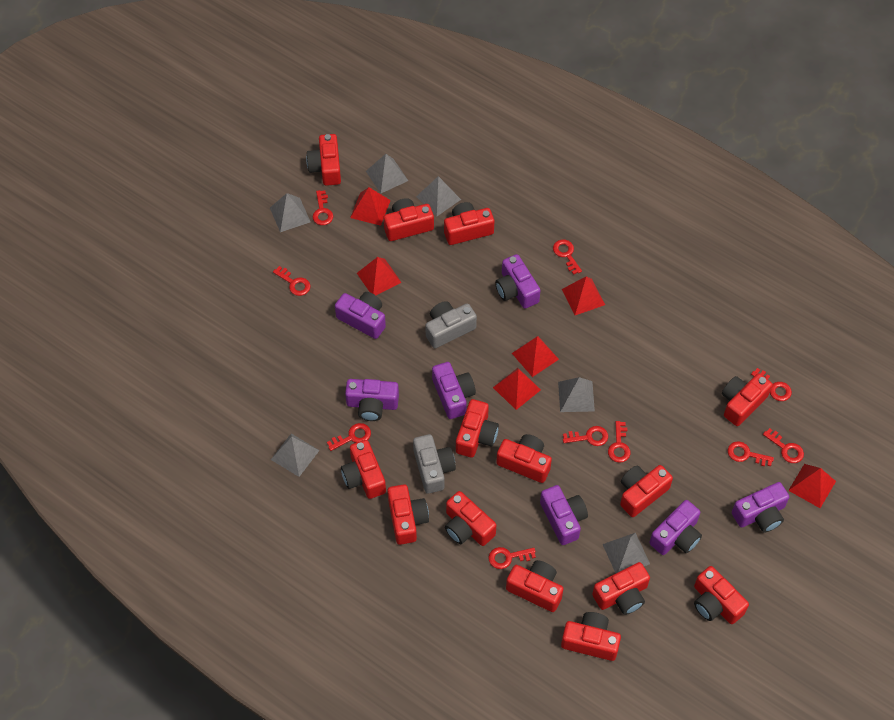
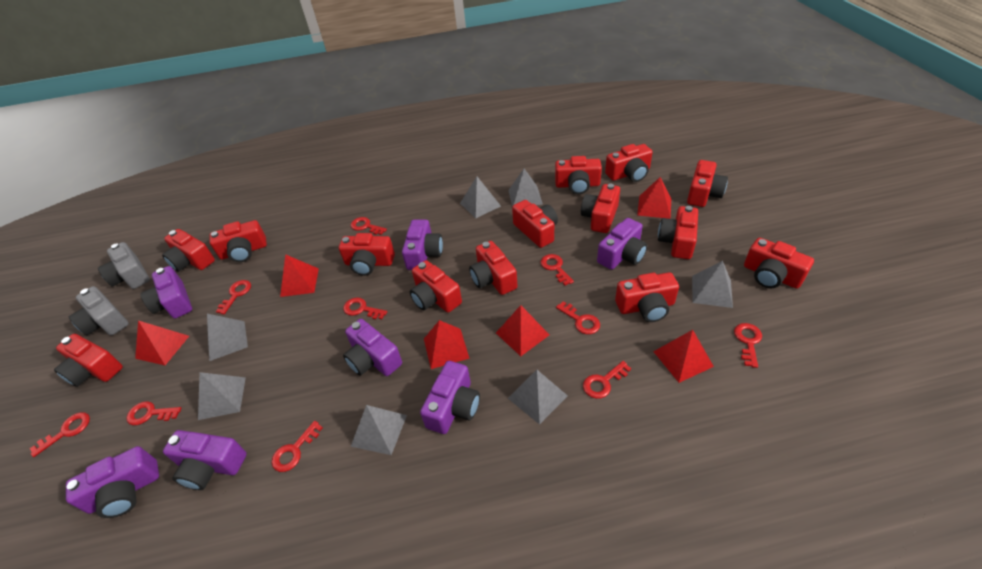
grey pyramid: [270,193,310,232] [271,434,320,477] [366,154,408,193] [416,176,461,217] [558,377,595,412] [603,533,650,573] = 6 -> [198,372,246,420] [207,314,248,361] [350,405,407,455] [460,176,501,218] [508,169,543,206] [508,370,568,425] [692,261,733,308] = 7

